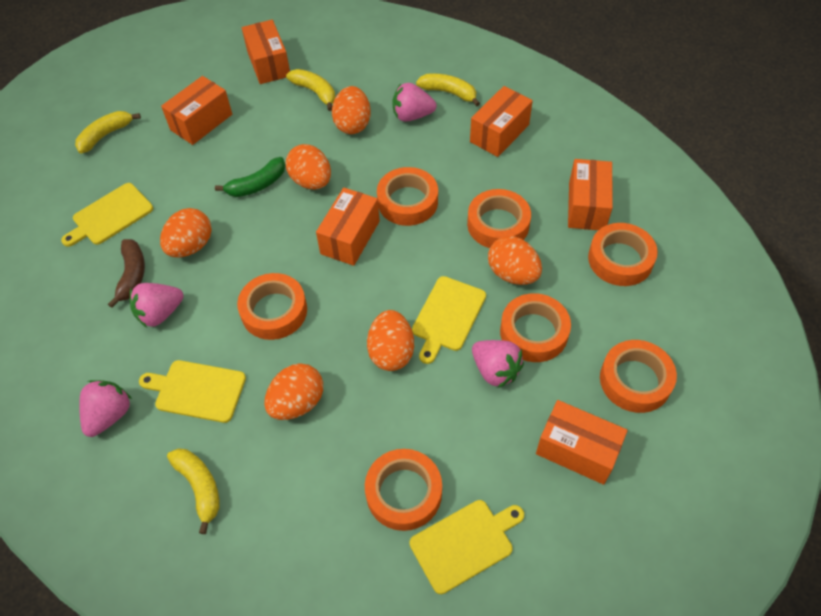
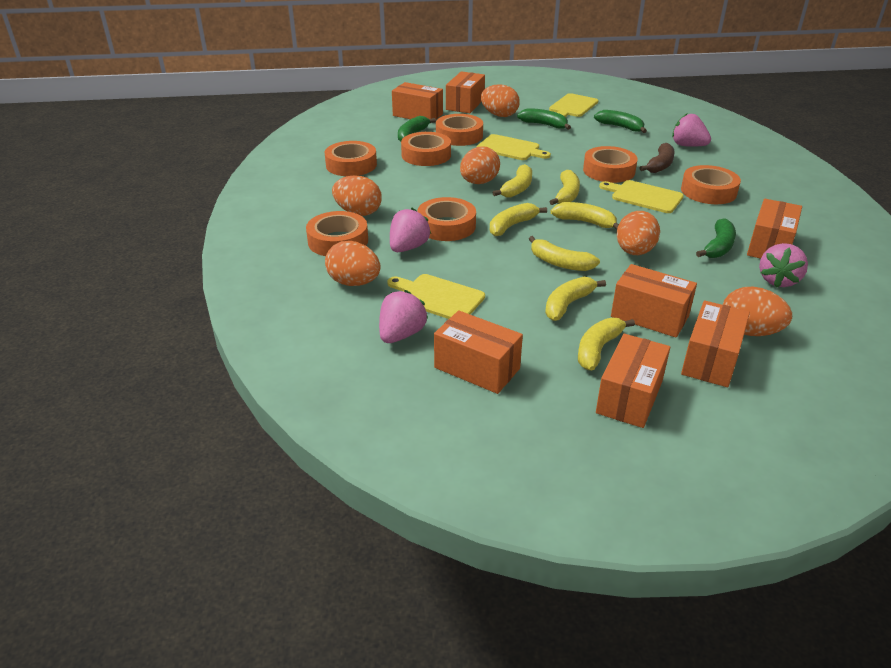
green banana: [215,157,285,197] = 1 -> [398,116,436,141] [517,108,571,130] [594,110,647,133] [696,218,736,258] = 4
orange box: [161,76,232,145] [242,20,290,84] [316,188,380,266] [470,86,533,157] [536,400,628,485] [568,159,613,230] = 6 -> [392,82,443,119] [434,310,523,394] [446,71,485,113] [596,334,670,428] [611,264,697,338] [681,300,750,387] [747,198,802,259] = 7
yellow banana: [75,111,141,154] [167,448,220,534] [286,69,335,111] [416,73,480,106] = 4 -> [490,203,547,236] [492,164,532,198] [529,236,600,271] [545,277,606,321] [549,170,580,205] [551,202,619,229] [578,318,635,371] = 7

